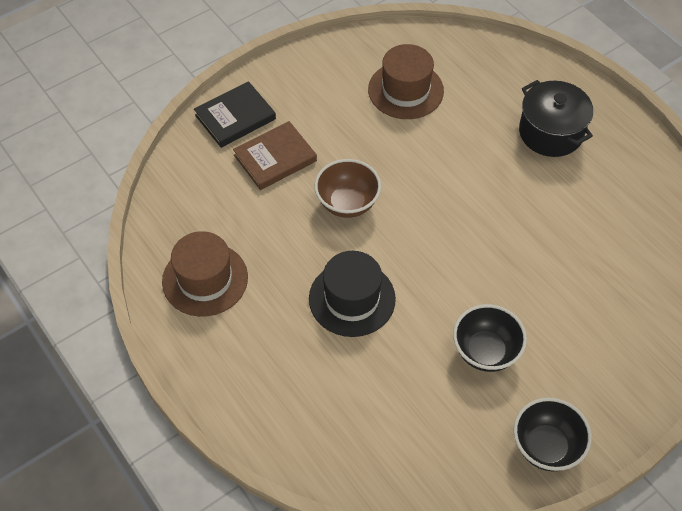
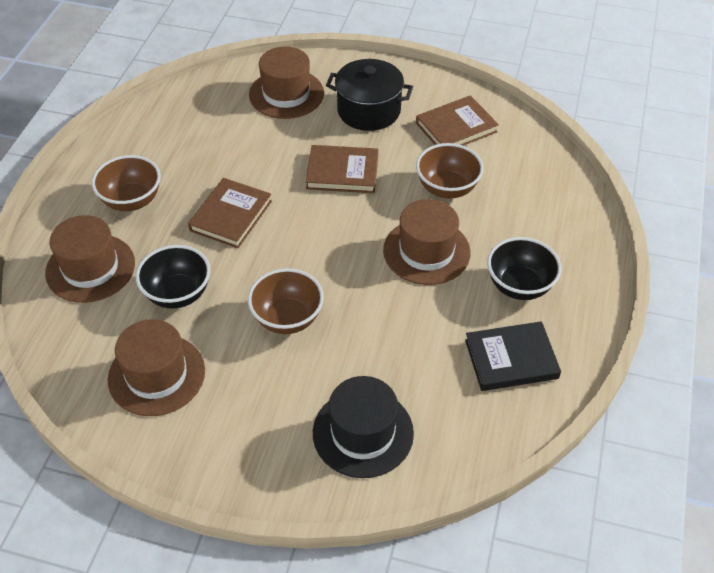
brown book: [233,121,317,190] = 1 -> [188,178,272,248] [306,145,378,193] [416,95,499,146] = 3
brown bowl: [314,159,381,218] = 1 -> [92,155,161,211] [248,268,324,334] [416,143,484,199] = 3
brown hat: [162,231,248,317] [368,44,444,119] = 2 -> [45,215,135,303] [107,319,205,416] [249,46,324,119] [383,199,471,285] = 4

